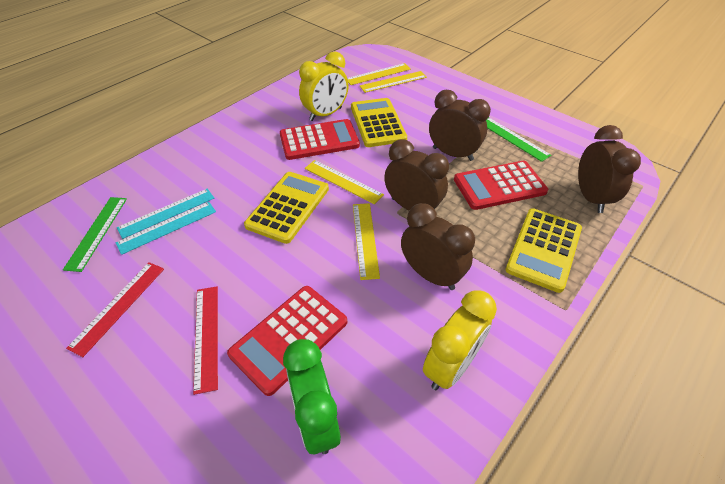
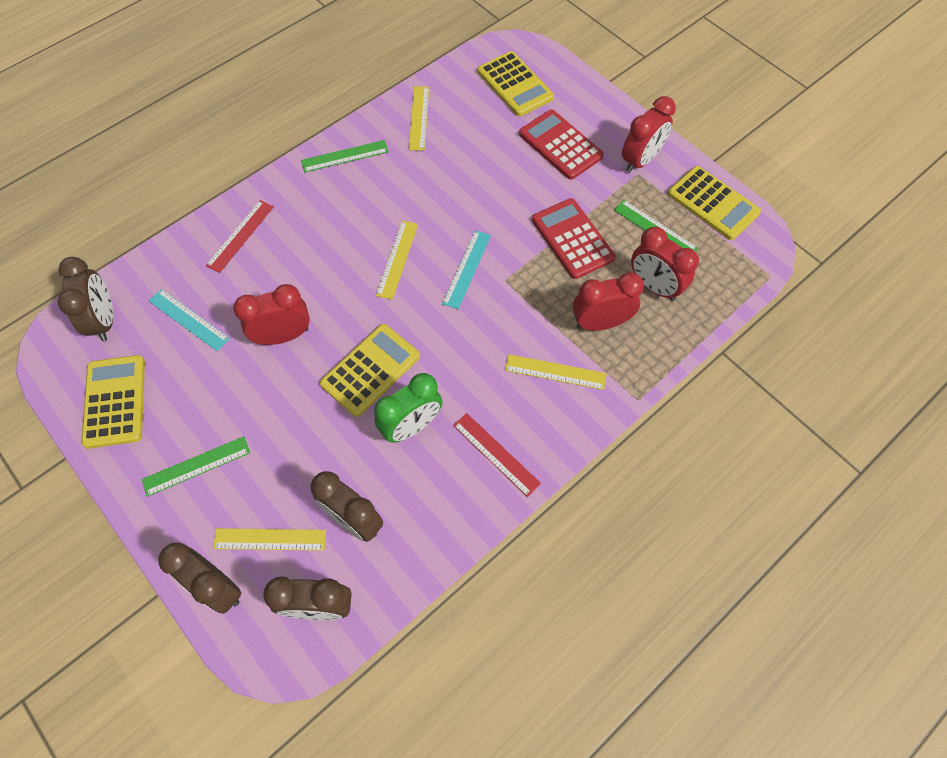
green ruler: [63,197,127,272] [486,117,551,162] = 2 -> [142,436,250,497] [301,140,389,173] [614,200,698,251] = 3
red calculator: [227,286,347,396] [280,119,360,160] [454,161,548,210] = 3 -> [519,110,604,180] [532,198,616,279] = 2
red clock: none = 0 -> [233,284,310,345] [573,272,644,331] [622,96,676,173] [631,227,699,301] = 4
yellow calculator: [244,172,329,244] [351,98,407,147] [505,208,582,293] = 3 -> [81,355,145,449] [320,324,420,417] [478,51,554,117] [668,166,761,240] = 4
yellow clock: [299,51,349,121] [423,290,497,390] = 2 -> none = 0

